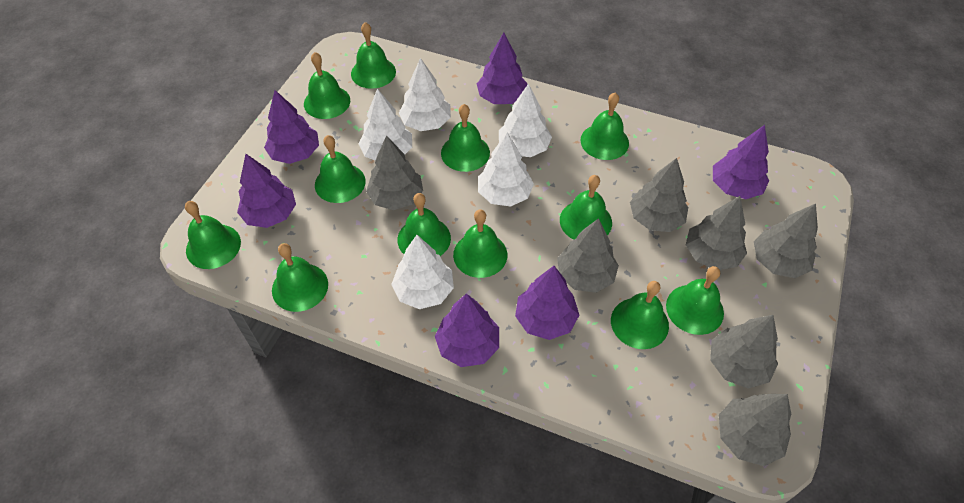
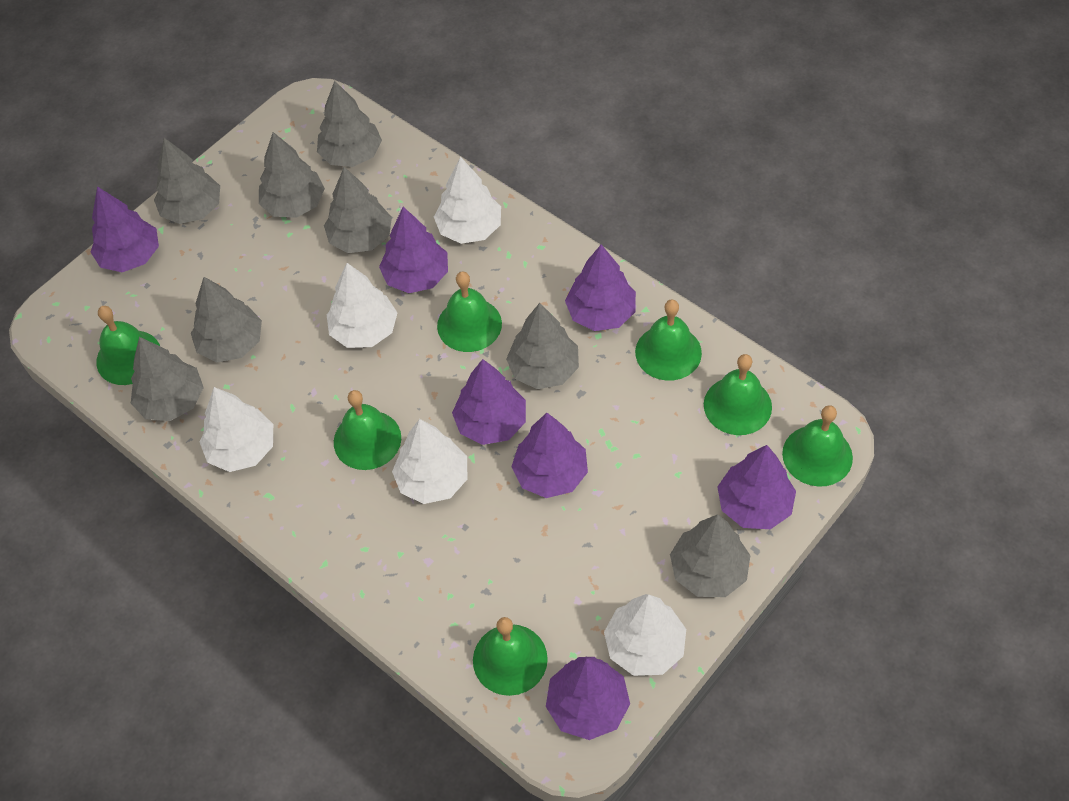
green bell: [185,201,241,269] [272,243,328,312] [304,52,350,119] [315,135,366,203] [351,22,396,89] [397,193,451,256] [441,104,490,172] [453,209,507,278] [560,175,612,240] [580,93,629,160] [611,281,669,349] [666,266,724,335] = 12 -> [96,306,160,385] [334,390,401,470] [437,271,502,352] [473,617,548,696] [635,299,702,381] [704,354,772,435] [782,405,853,487] = 7
grey tree: [366,135,423,210] [557,218,619,293] [630,158,688,232] [686,196,747,270] [710,315,778,389] [719,394,791,466] [754,204,818,278] = 7 -> [131,337,204,421] [154,138,220,224] [191,277,262,362] [259,132,325,218] [317,81,382,167] [324,167,392,253] [506,303,579,389] [670,514,750,597] = 8
purple tree: [237,154,296,228] [264,90,319,164] [435,294,499,367] [477,33,528,104] [515,266,579,340] [713,125,769,199] = 6 -> [91,186,159,272] [379,207,448,293] [452,359,526,445] [511,413,588,498] [546,657,630,740] [565,244,636,331] [717,445,796,529] = 7

